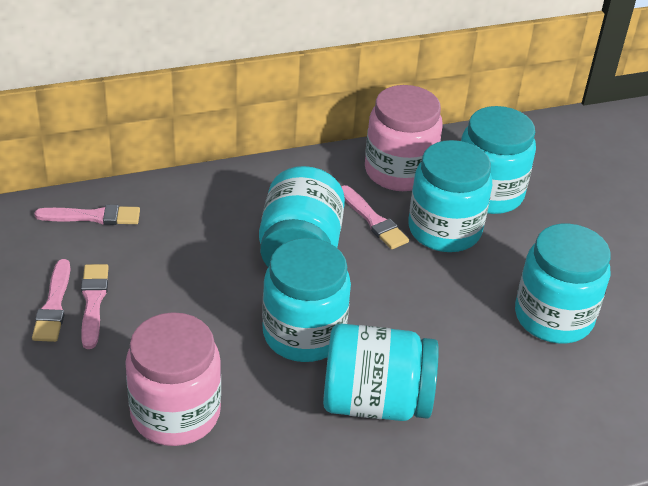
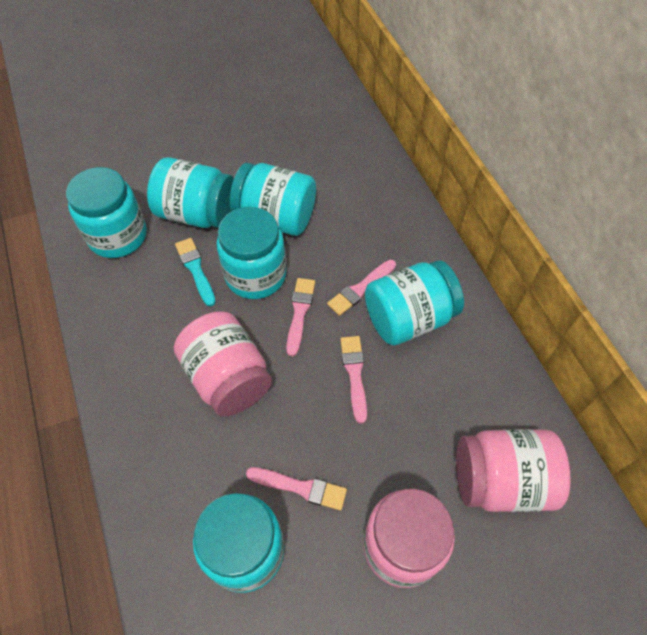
pink jar: [125,312,221,446] [365,85,443,191] = 2 -> [174,311,272,417] [363,489,455,588] [456,429,571,512] = 3
turquoise brush: none = 0 -> [175,238,216,307] = 1

